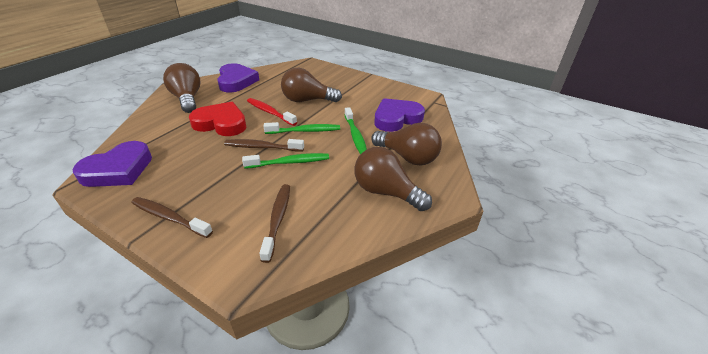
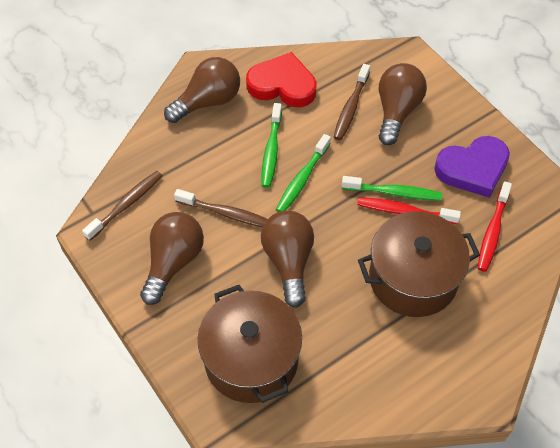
brown pot: none = 0 -> [198,285,302,403] [358,211,480,317] = 2
purple heart: [72,141,152,187] [217,63,259,92] [374,98,425,132] = 3 -> [434,136,510,198] = 1
red toothbrush: [247,98,297,126] = 1 -> [357,197,461,224] [478,181,512,272] = 2

